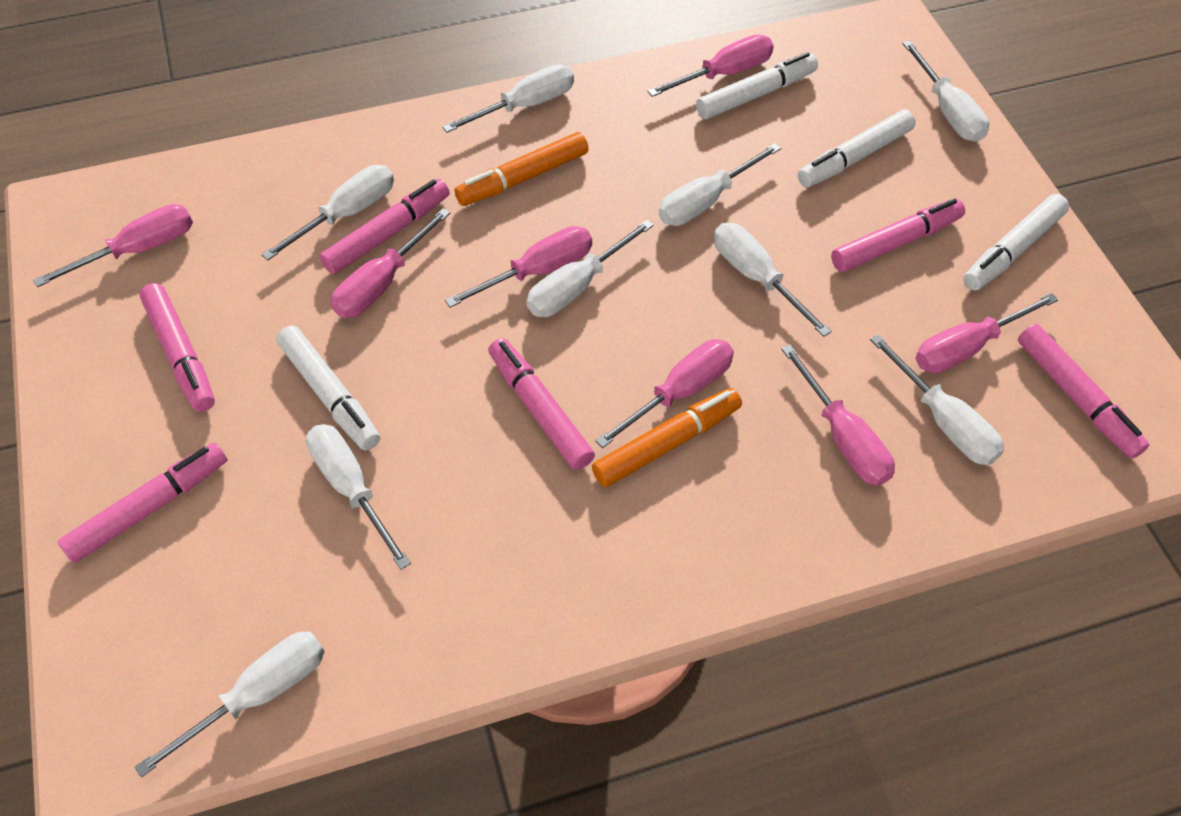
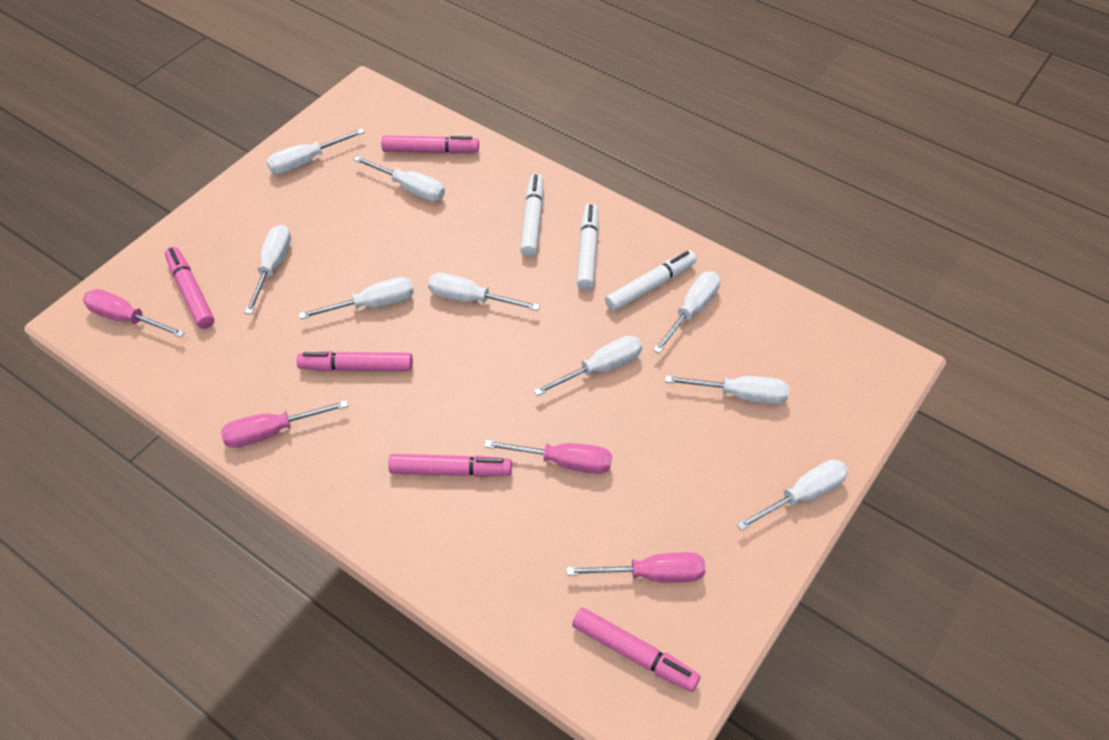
orange marker: [455,132,589,206] [592,388,742,487] = 2 -> none = 0
pink marker: [58,443,227,563] [139,283,215,412] [320,179,450,274] [488,338,595,470] [831,199,965,272] [1018,324,1149,459] = 6 -> [165,247,215,329] [297,351,413,371] [381,136,479,154] [388,454,512,477] [572,608,700,692] = 5
pink screwdriver: [33,204,193,287] [331,208,450,318] [445,226,592,308] [595,339,734,448] [647,35,774,97] [781,345,895,486] [916,293,1058,373] = 7 -> [83,289,185,338] [221,400,348,448] [484,440,612,474] [567,552,705,583] = 4
white marker: [276,326,380,451] [696,52,818,119] [798,110,915,188] [963,194,1069,291] = 4 -> [520,174,543,257] [577,203,599,290] [605,250,697,312] = 3

